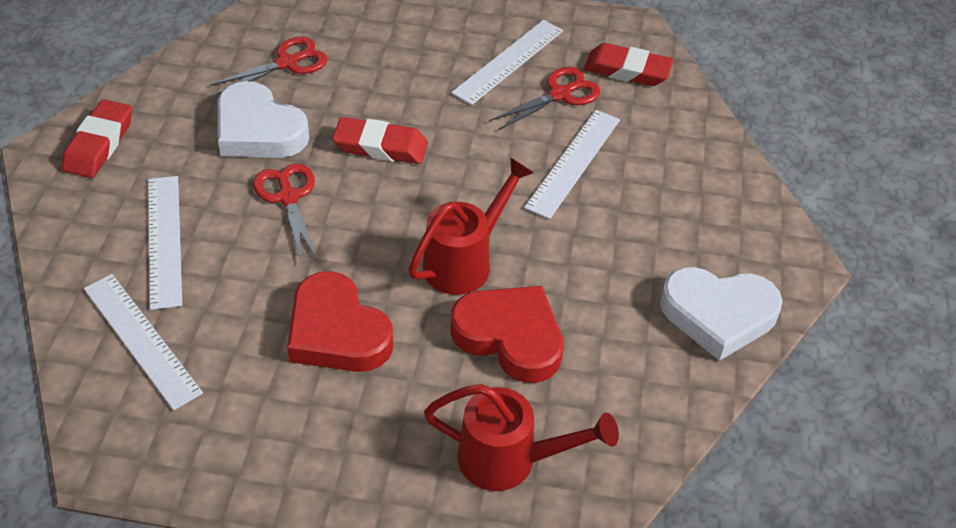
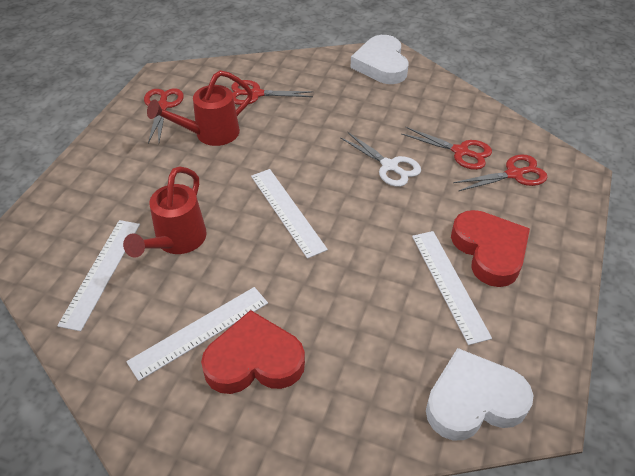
red eraser: [62,100,132,178] [332,117,428,164] [584,43,674,86] = 3 -> none = 0
red scissors: [209,37,327,95] [253,163,318,262] [490,67,600,130] = 3 -> [144,88,184,143] [231,80,313,105] [402,127,492,170] [453,154,548,191] = 4
white scissors: none = 0 -> [340,132,421,187] = 1

